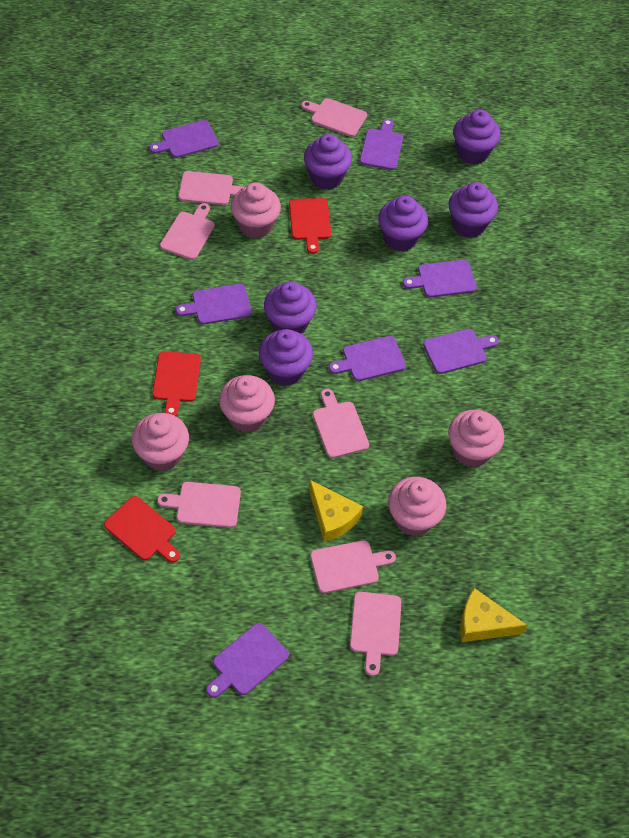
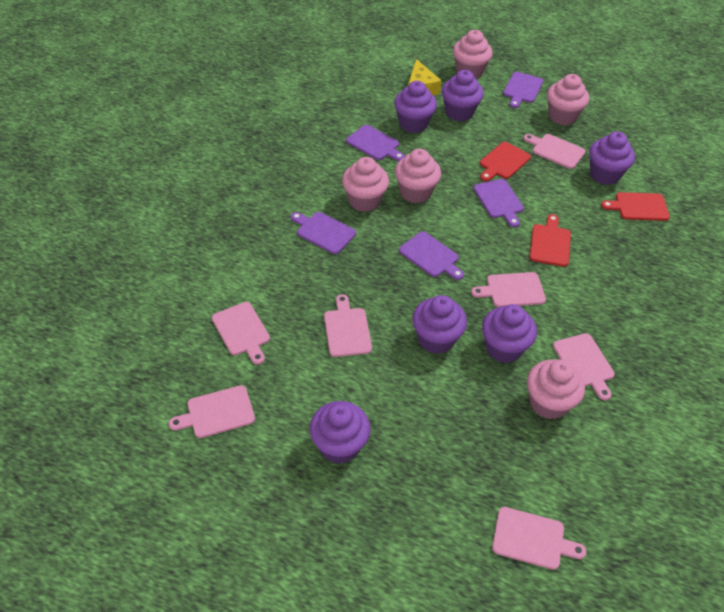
purple cutting board: [149,120,219,158] [176,284,252,324] [206,623,289,698] [329,336,406,381] [360,119,403,170] [403,260,477,298] [423,329,499,374] = 7 -> [291,212,356,254] [346,125,405,161] [399,231,464,280] [473,179,524,227] [503,72,543,108] = 5
yellow cheese: [309,480,363,542] [460,588,527,642] = 2 -> [408,59,441,96] = 1

